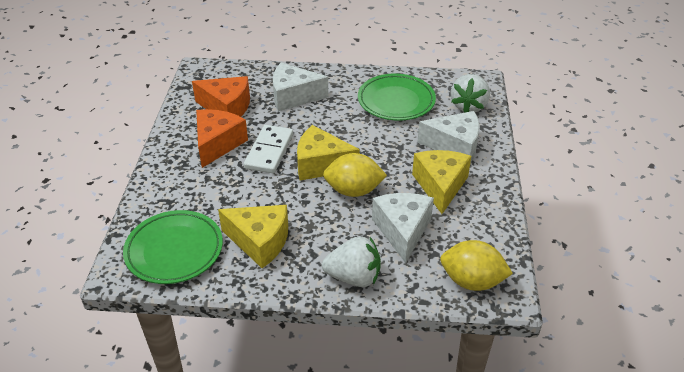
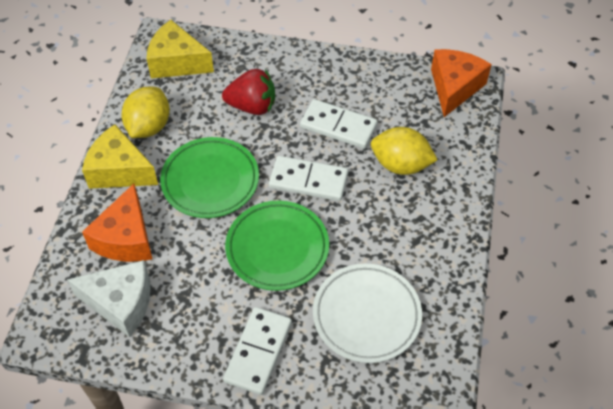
red strawberry: none = 0 -> [222,69,275,115] = 1
white cheese: [273,62,328,111] [372,193,434,263] [417,111,480,163] = 3 -> [67,260,151,337] = 1
white domino: [244,125,293,173] = 1 -> [223,307,292,395] [269,156,348,201] [300,99,378,149] = 3
white plate: none = 0 -> [313,264,422,363] = 1
white strawberry: [322,236,381,287] [451,74,490,113] = 2 -> none = 0
yellow cheese: [218,205,288,268] [297,125,360,181] [412,150,471,214] = 3 -> [82,124,158,189] [147,20,214,78] = 2

